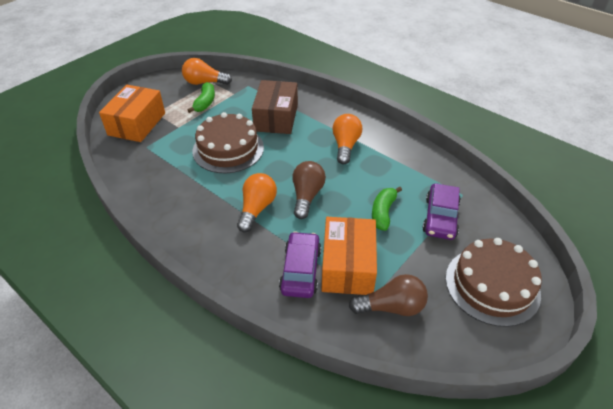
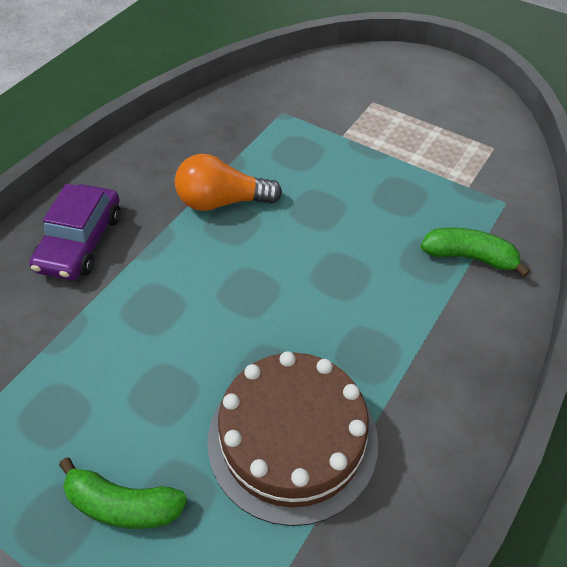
brown box: [252,80,298,134] = 1 -> none = 0
brown cake: [192,112,264,173] [446,238,542,327] = 2 -> [208,351,378,526] = 1
brown light bulb: [292,161,326,219] [349,274,428,316] = 2 -> none = 0
orange box: [99,85,165,142] [321,217,377,295] = 2 -> none = 0
orange light bulb: [182,58,232,85] [237,173,277,233] [332,114,362,164] = 3 -> [175,154,282,211] = 1
purple car: [279,231,321,298] [422,183,461,240] = 2 -> [29,184,120,280] = 1

